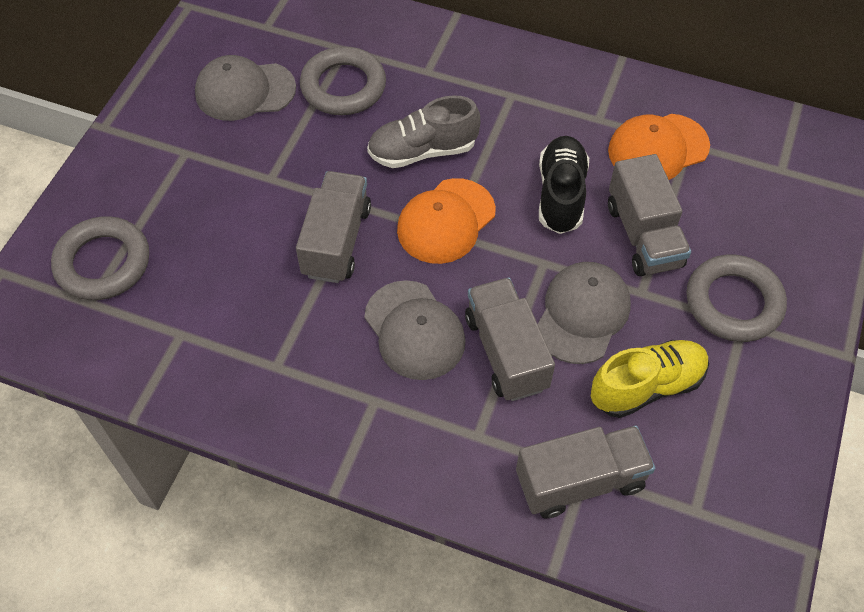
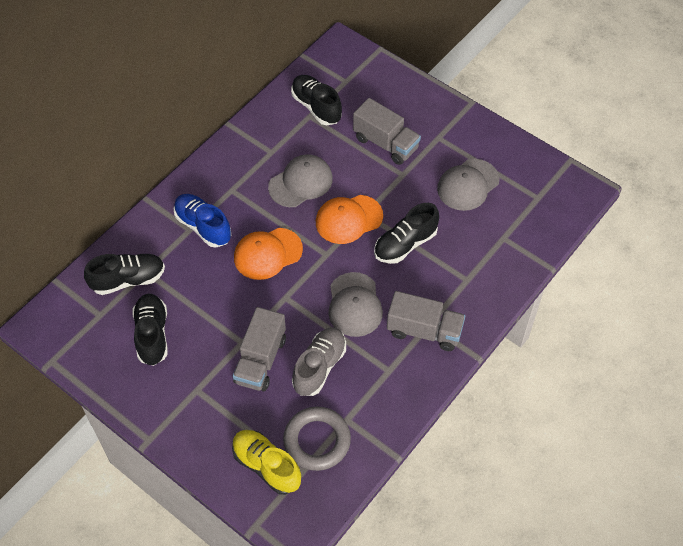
black shoe: [539,136,589,234] = 1 -> [84,254,165,295] [132,294,168,366] [291,75,342,125] [374,203,439,264] = 4
blue shoe: none = 0 -> [174,194,231,247] = 1
grey ring: [51,216,149,300] [300,46,386,115] [687,255,787,342] = 3 -> [283,407,351,471] = 1
grey truck: [296,171,371,283] [465,278,555,401] [516,426,656,518] [608,154,691,276] = 4 -> [233,307,286,391] [353,98,421,165] [387,291,465,351] = 3

